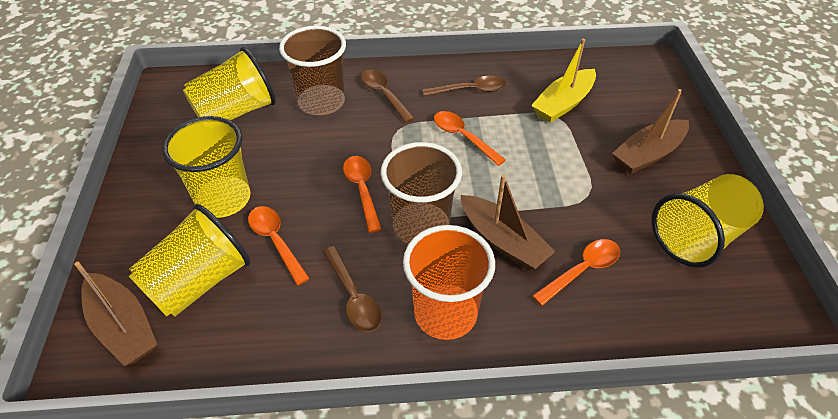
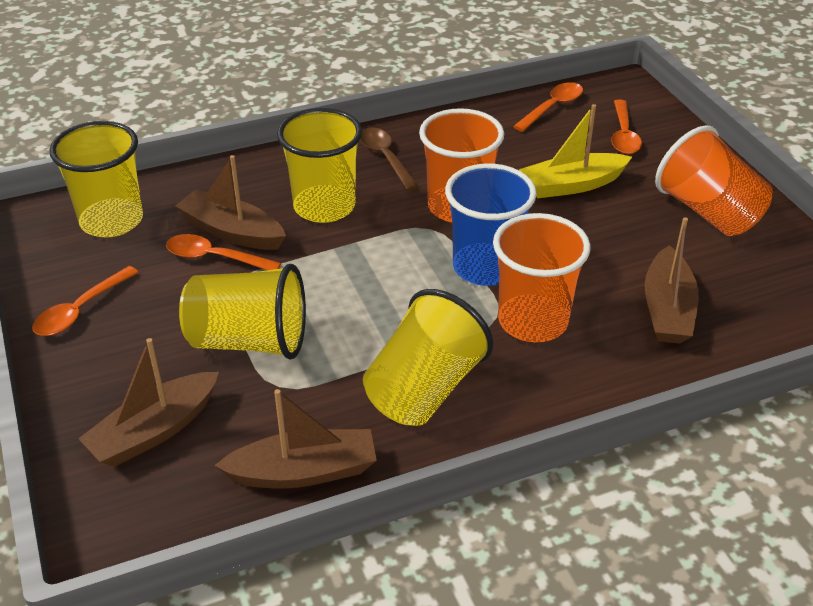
blue cup: none = 0 -> [445,164,537,286] = 1
brown boat: [74,262,157,366] [461,175,556,270] [612,89,689,174] = 3 -> [78,338,219,467] [175,155,286,250] [214,389,377,489] [645,217,699,344] = 4
brown cup: [279,26,346,116] [381,142,462,244] = 2 -> none = 0
brown spoon: [323,246,382,332] [361,70,415,123] [422,76,506,96] = 3 -> [360,127,419,191] = 1
orange cup: [403,225,495,340] = 1 -> [419,108,504,223] [493,213,591,342] [655,125,773,236] = 3

